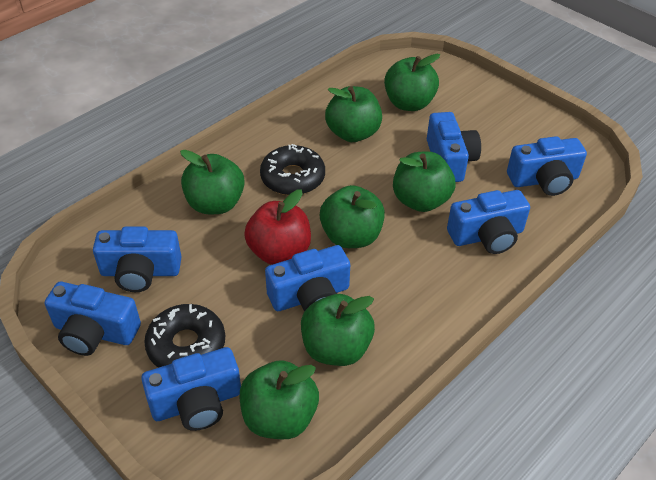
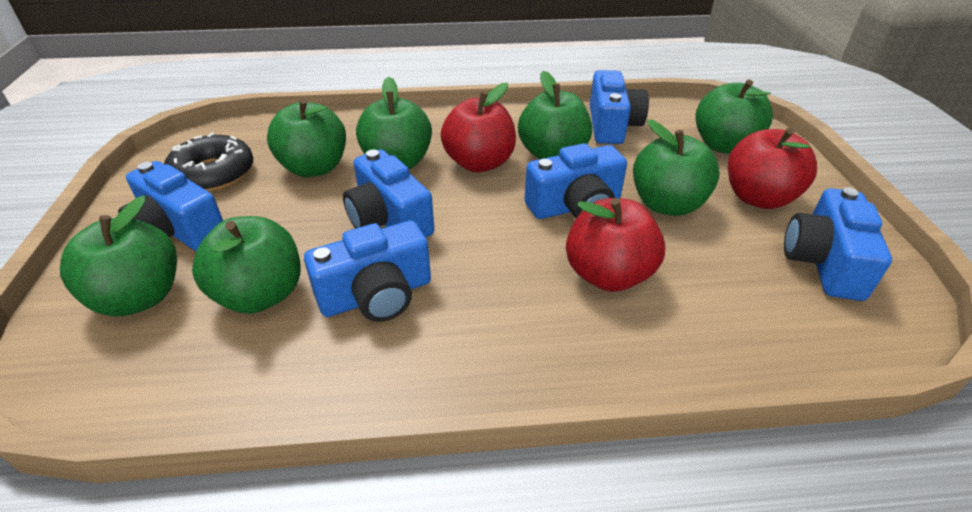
black donut: [144,304,225,368] [260,144,325,195] = 2 -> [164,132,253,192] = 1
blue camera: [45,282,141,356] [93,226,182,292] [141,347,241,431] [265,245,350,312] [427,112,481,182] [447,190,530,254] [507,136,587,196] = 7 -> [118,161,223,251] [304,220,431,322] [343,150,434,237] [525,143,627,219] [590,70,649,144] [784,187,892,301] = 6
red apple: [244,190,311,265] = 1 -> [441,83,516,172] [566,198,665,292] [728,128,817,209] = 3

